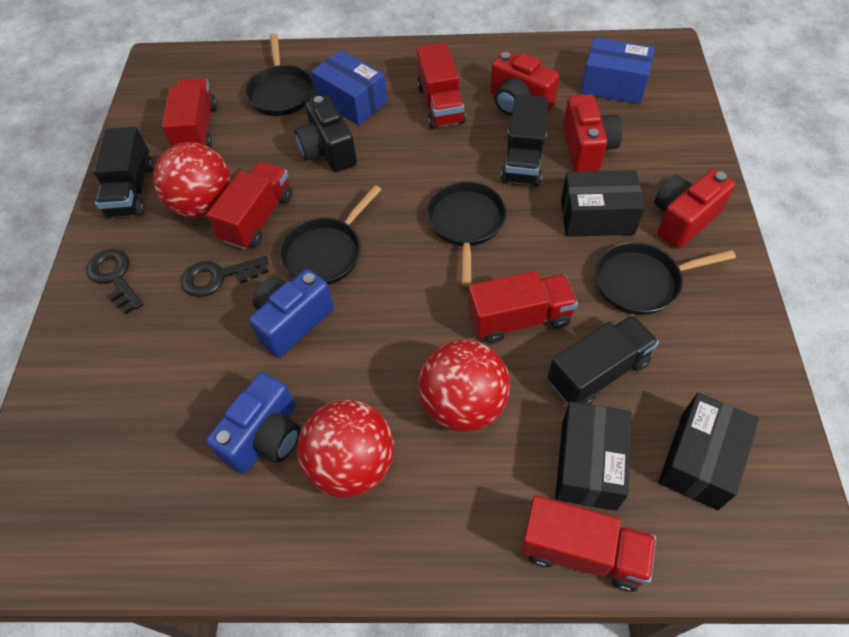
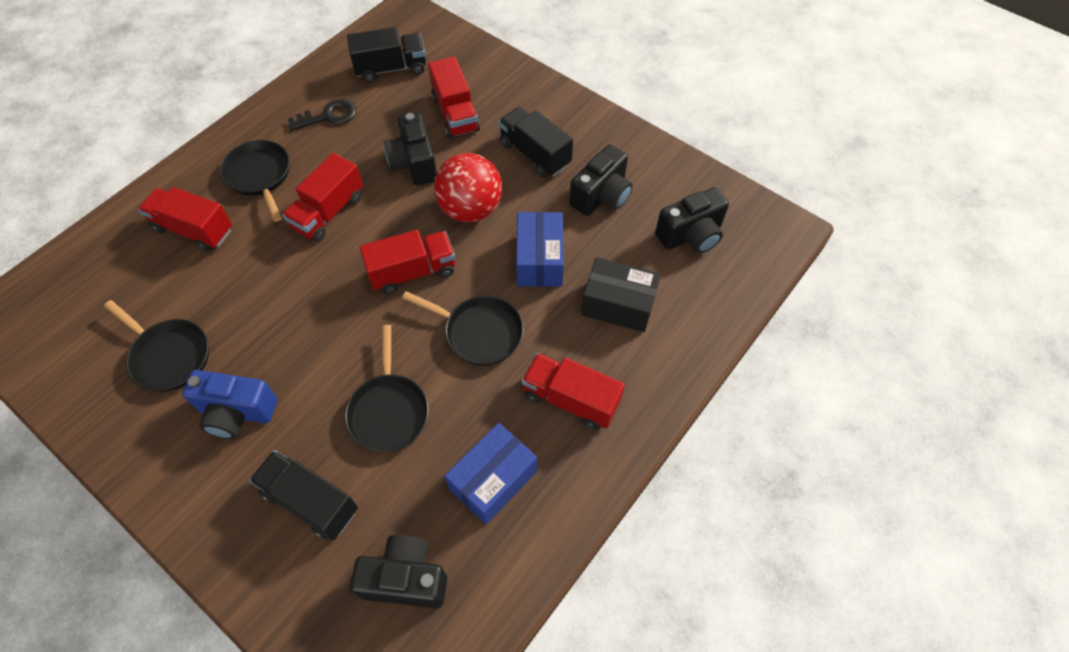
black box: [555,402,632,511] [561,170,645,237] [658,393,759,510] = 3 -> [581,257,661,332] = 1
black camera: [294,95,357,172] = 1 -> [350,535,447,608] [384,113,437,185] [569,145,633,216] [655,187,729,253] = 4
black key: [87,249,144,314] [182,256,269,297] = 2 -> [288,99,356,131] = 1
blue camera: [206,372,300,474] [249,269,334,358] = 2 -> [182,370,278,439] = 1
red ball: [153,142,231,218] [297,400,394,498] [418,340,510,432] = 3 -> [434,153,502,222] = 1
red camera: [491,51,560,115] [563,94,622,172] [654,169,735,249] = 3 -> none = 0

